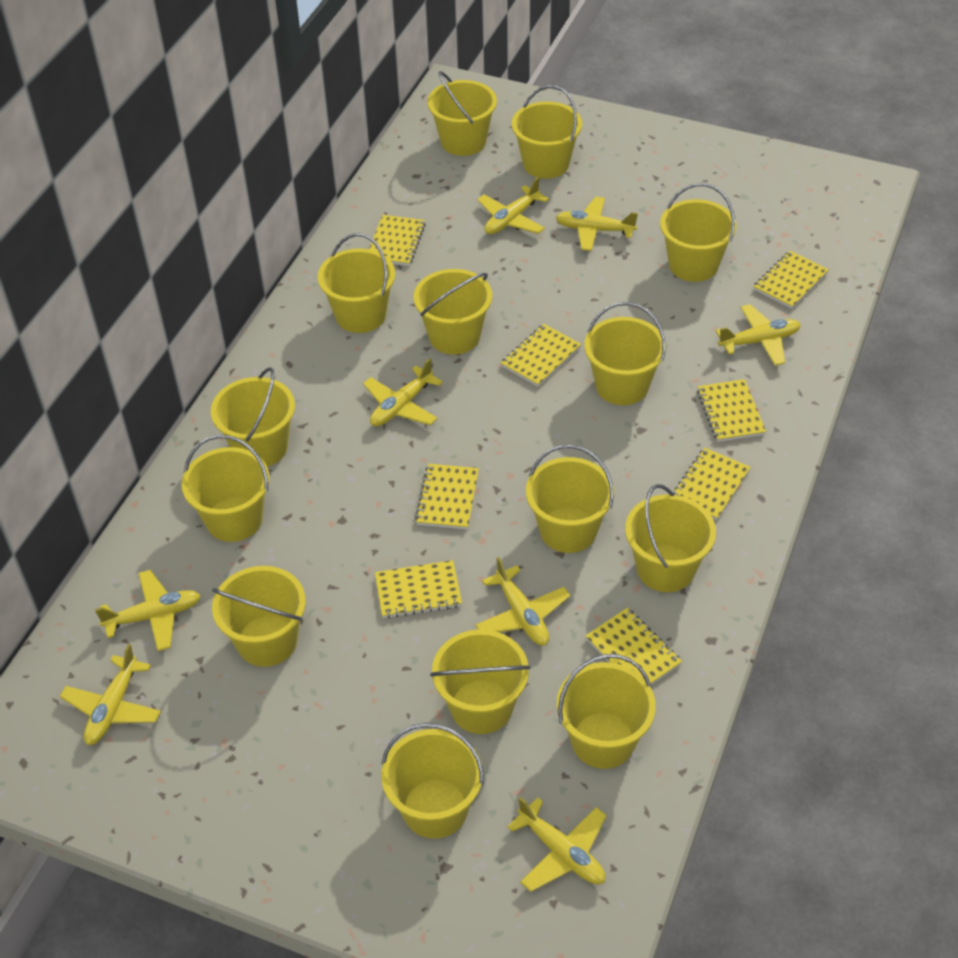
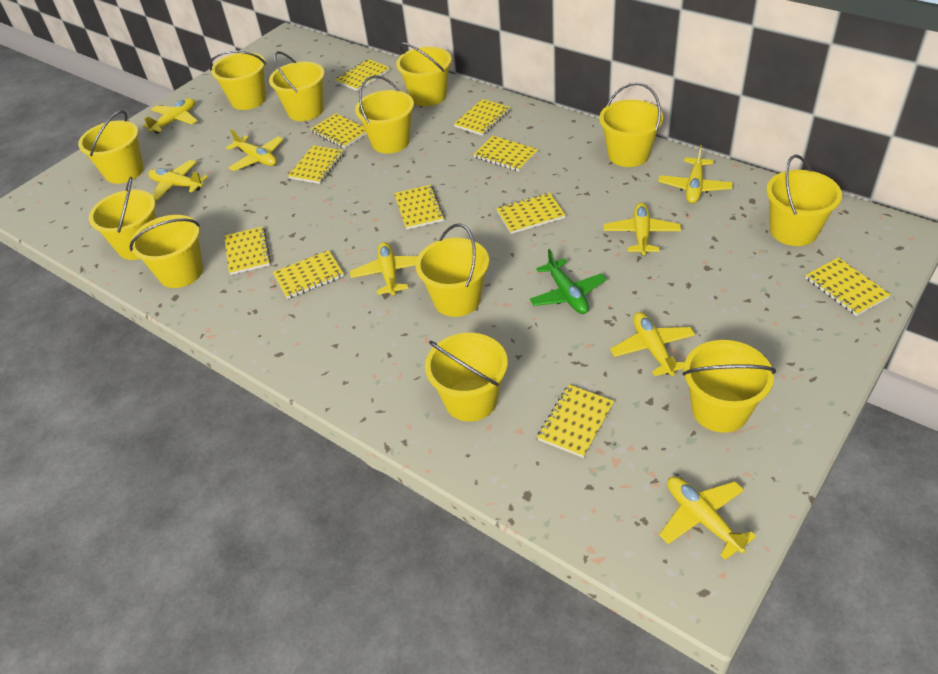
green plane: none = 0 -> [530,249,606,314] = 1
yellow bucket: [182,435,270,542] [211,367,295,467] [212,566,306,667] [318,233,395,333] [381,723,484,839] [414,269,492,355] [428,71,497,156] [430,630,530,734] [512,85,582,179] [526,445,614,553] [557,654,656,769] [584,302,666,405] [625,484,716,592] [660,183,736,282] = 14 -> [78,110,144,184] [89,177,156,260] [129,215,203,288] [209,51,266,110] [269,51,325,121] [355,75,414,154] [396,42,452,106] [416,223,489,317] [425,333,508,422] [599,82,663,167] [682,340,776,433] [766,154,842,246] = 12
yellow notebook: [369,215,426,266] [375,560,462,618] [415,464,479,530] [501,324,581,387] [585,608,682,685] [673,448,751,520] [697,379,766,442] [753,251,829,309] = 8 -> [224,227,271,275] [273,250,344,299] [288,145,344,184] [311,113,367,148] [335,59,390,91] [394,185,444,230] [454,99,511,136] [473,136,538,172] [496,193,565,234] [537,385,614,458] [806,258,891,316] = 11

